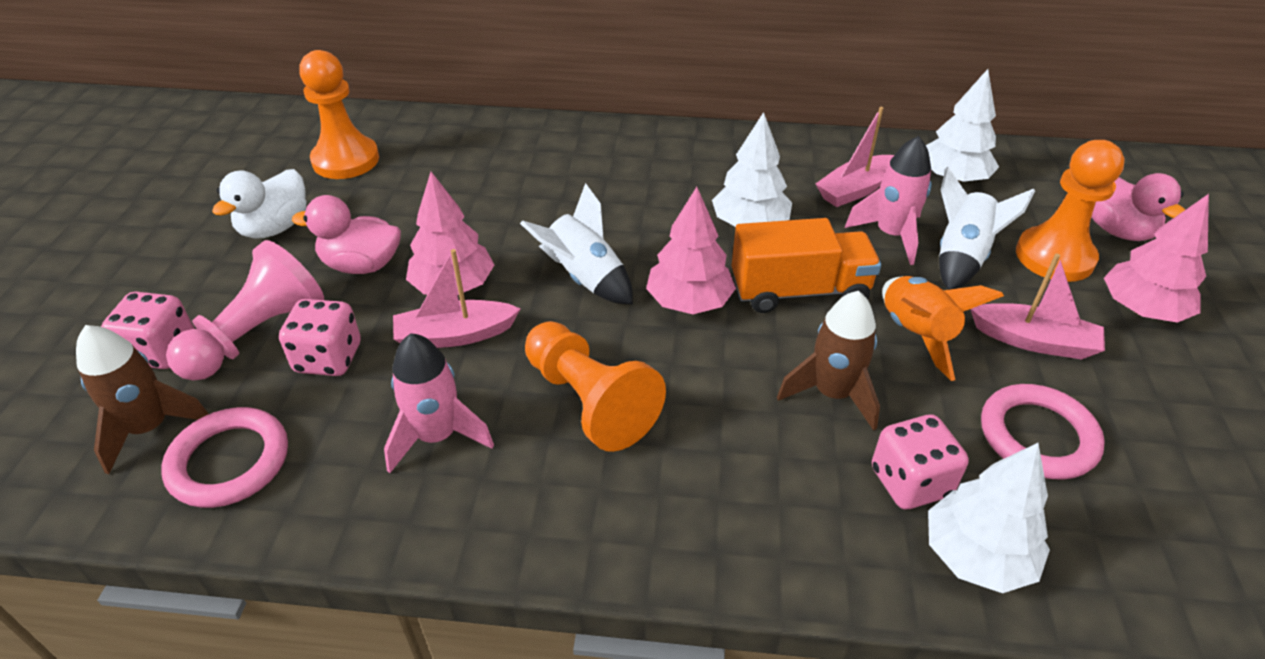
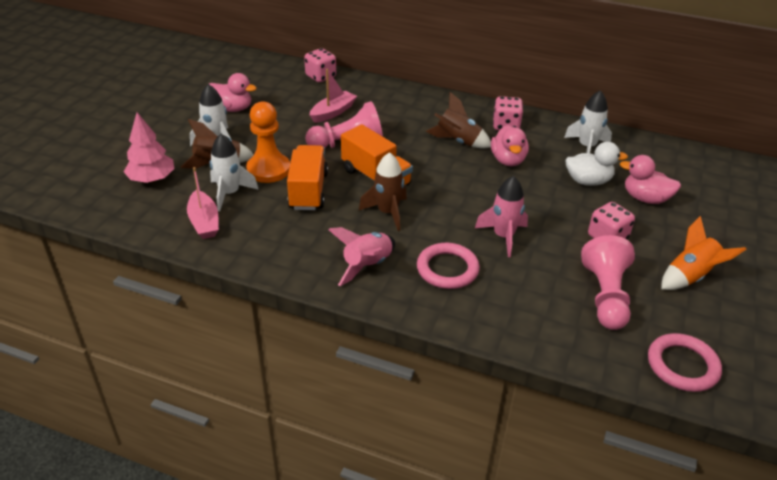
brown rocket: [76,325,209,474] [777,291,880,431] = 2 -> [181,119,254,169] [359,152,407,231] [426,92,491,149] = 3
orange pawn: [299,50,379,179] [525,321,666,452] [1016,140,1125,282] = 3 -> [246,101,290,183] = 1
orange truck: [732,218,881,313] = 1 -> [287,145,328,210] [341,124,413,186] = 2
pink boat: [393,249,520,348] [816,107,894,207] [970,254,1105,359] = 3 -> [187,167,219,239] [309,69,357,123] = 2
pink duck: [292,195,401,274] [1092,173,1185,241] = 2 -> [209,73,257,112] [491,125,529,166] [620,155,681,204] = 3
pink pawn: [166,240,324,381] = 1 -> [305,101,383,148] [581,235,635,330] = 2
pink tree: [406,172,494,295] [646,187,736,314] [1104,194,1209,323] = 3 -> [124,112,175,183] = 1
white rocket: [520,183,633,304] [939,167,1035,290] = 2 -> [190,84,231,146] [210,134,259,211] [564,90,612,153] = 3
white tree: [712,112,792,227] [926,69,999,182] [928,443,1050,593] = 3 -> none = 0

